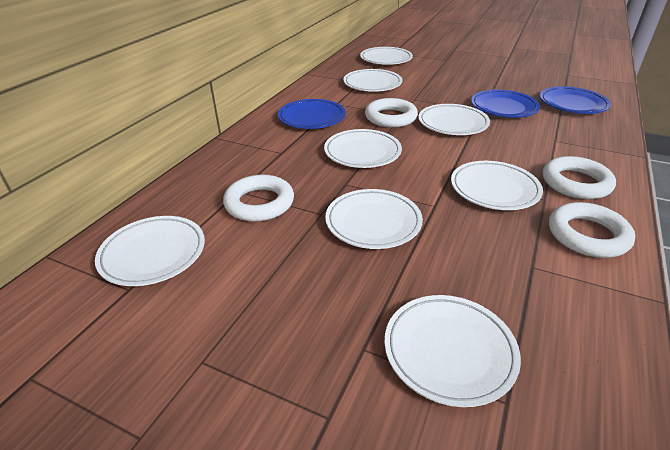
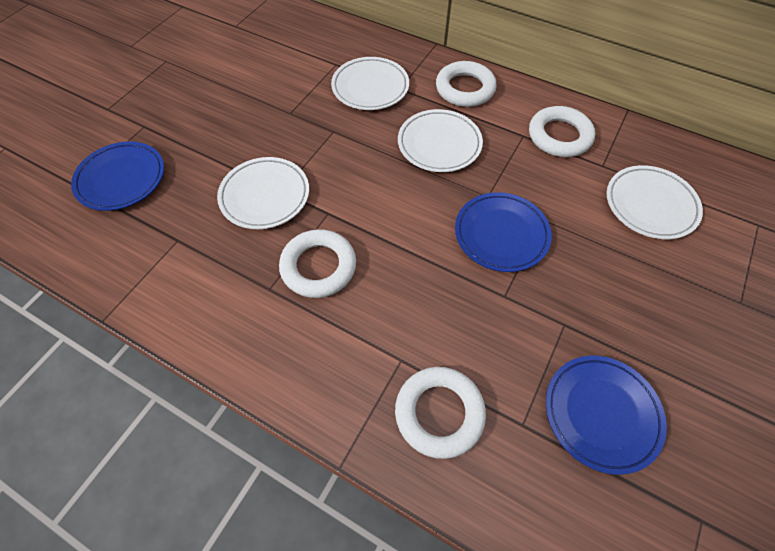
white plate: [95,216,205,286] [324,129,402,168] [325,189,423,249] [343,69,402,92] [360,47,413,65] [384,295,521,407] [418,104,490,135] [451,161,543,210] = 8 -> [217,157,309,229] [331,57,409,110] [398,109,483,172] [607,165,703,239] = 4

